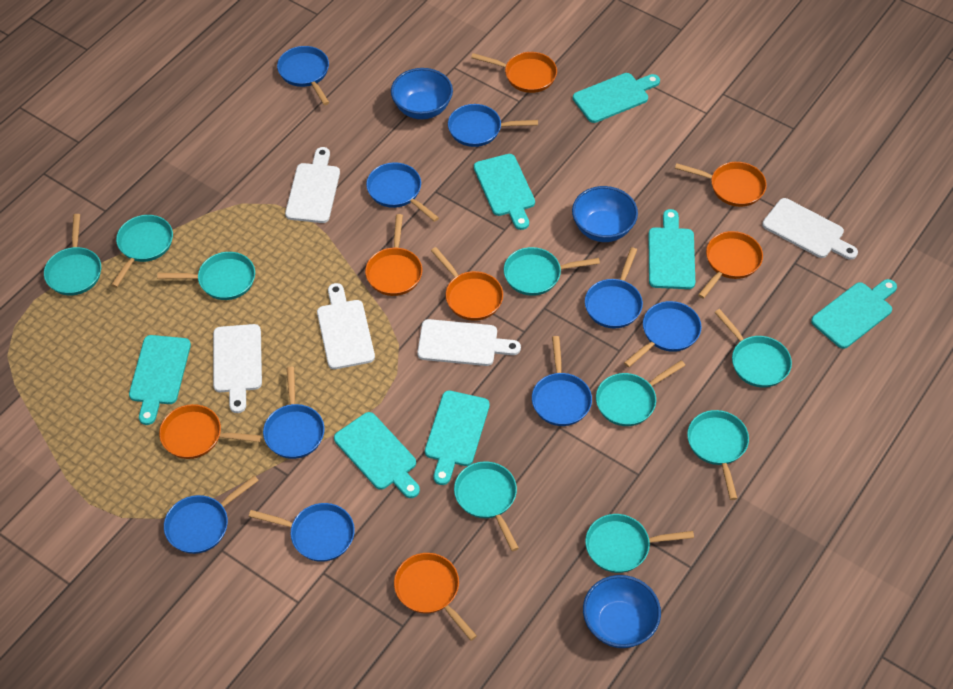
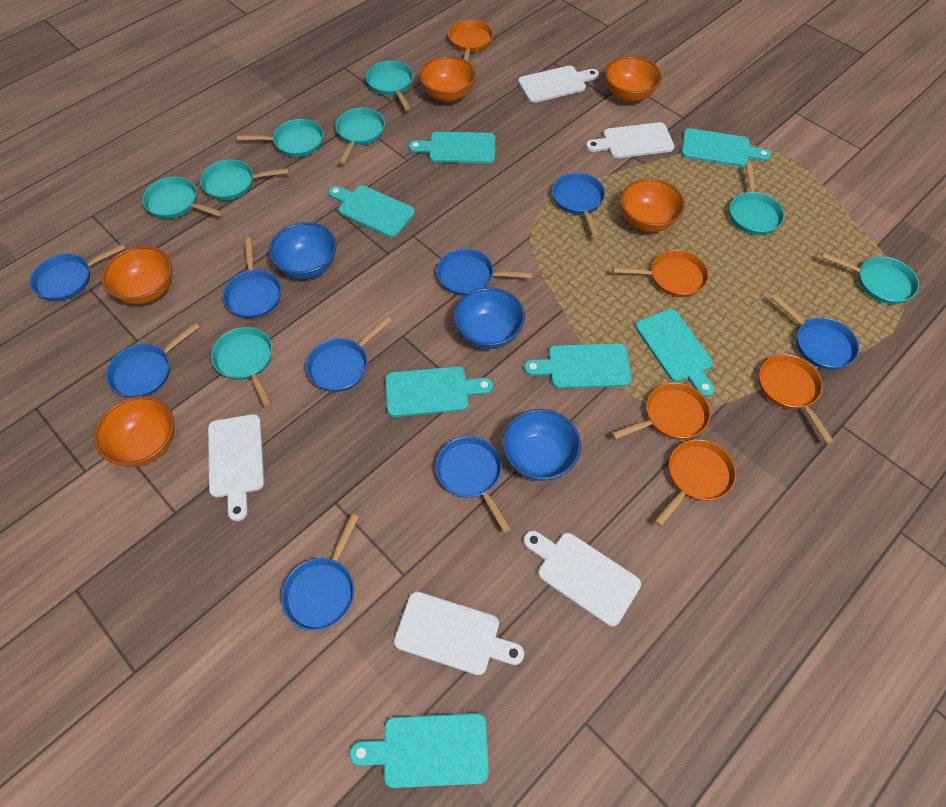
orange bowl: none = 0 -> [94,396,174,467] [102,246,172,304] [419,56,476,102] [605,56,662,103] [621,178,685,232] = 5
orange pan: [159,404,262,459] [365,214,422,296] [394,553,477,641] [431,247,503,321] [471,52,557,93] [675,162,767,207] [698,231,763,299] = 7 -> [448,20,493,61] [612,382,711,440] [613,250,709,297] [655,439,736,527] [759,354,834,444] = 5
turquoise pan: [44,214,101,295] [111,215,173,288] [157,252,255,300] [454,461,519,551] [504,247,600,296] [585,514,694,573] [596,360,685,426] [687,410,749,500] [714,309,792,387] = 9 -> [142,177,222,219] [200,159,289,200] [211,327,272,407] [237,119,323,157] [335,108,385,164] [366,61,413,110] [730,162,785,235] [821,252,919,304] = 8

